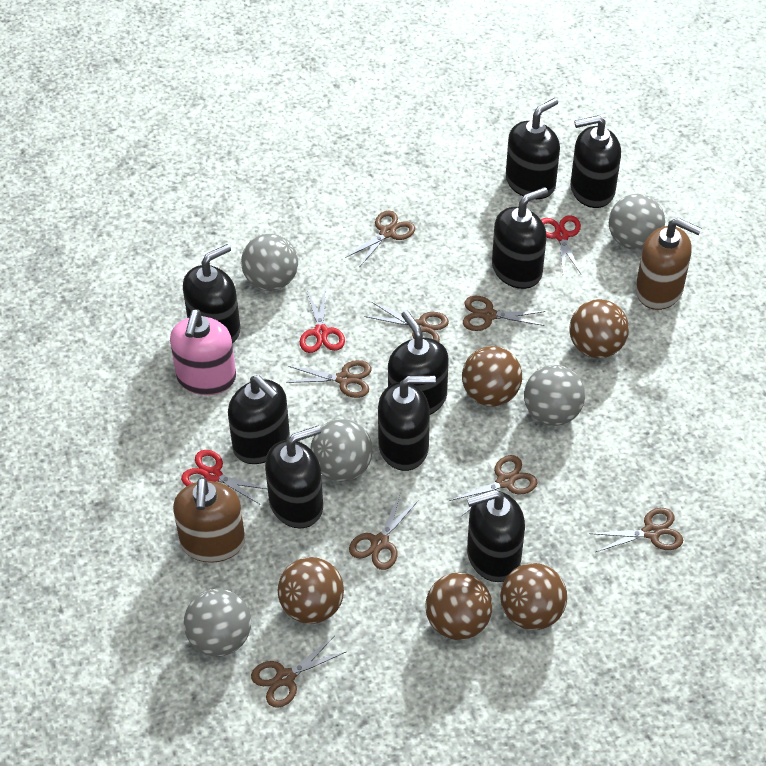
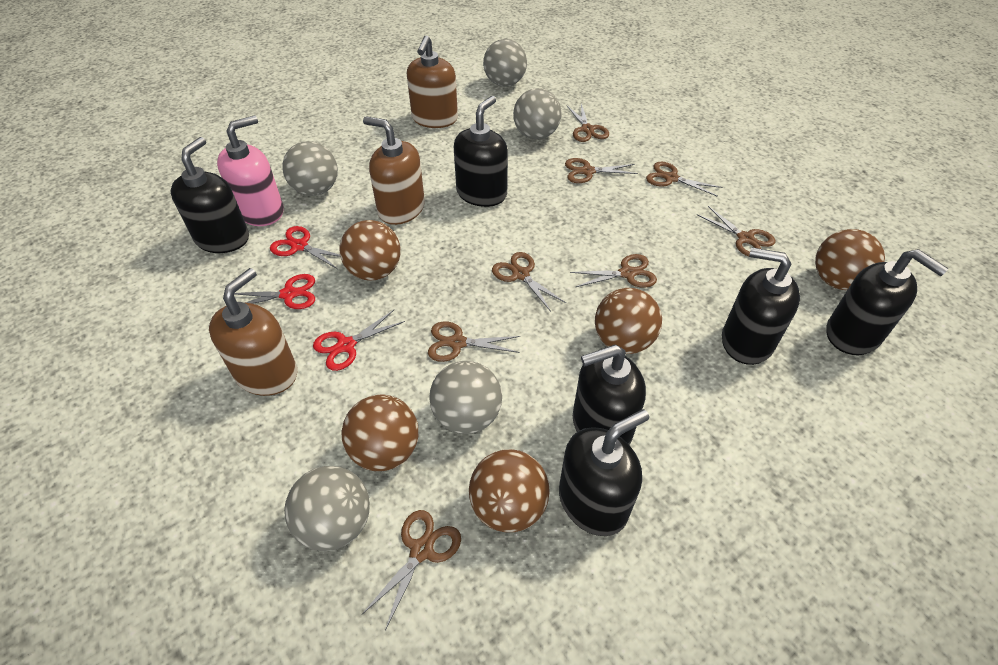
black soap dispenser: [183,244,240,344] [228,375,290,464] [265,426,323,529] [378,376,436,471] [388,310,449,415] [467,490,525,582] [492,187,548,289] [506,98,560,199] [571,115,621,208] = 9 -> [171,137,249,253] [454,96,508,207] [559,409,649,536] [573,344,646,445] [722,247,800,365] [826,249,949,355] = 6
brown soap dispenser: [173,477,245,563] [636,218,702,310] = 2 -> [209,268,297,396] [363,116,425,225] [407,35,458,128] = 3

